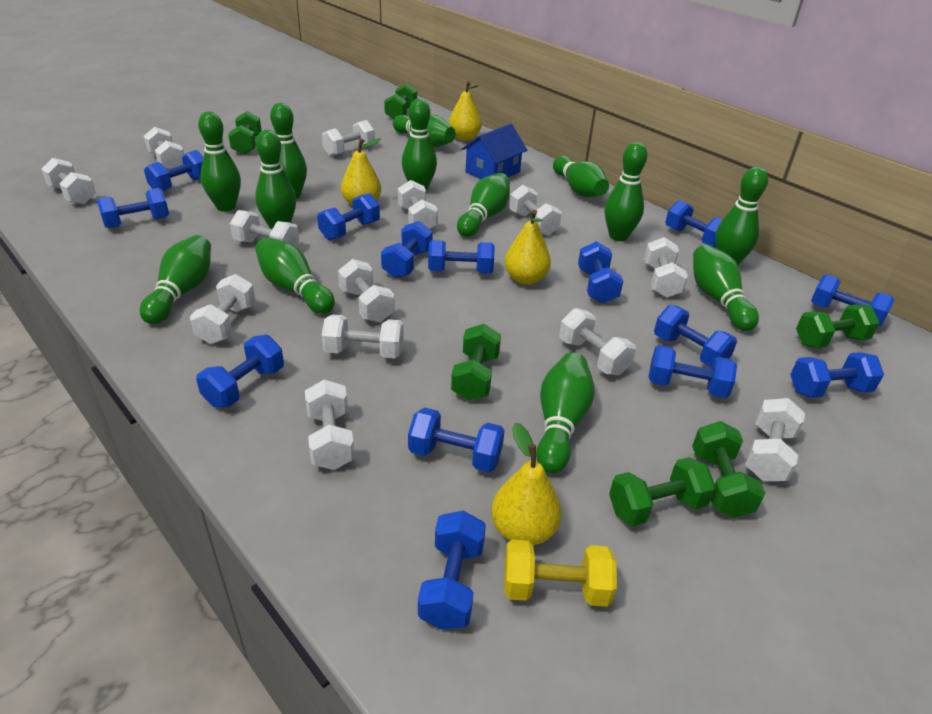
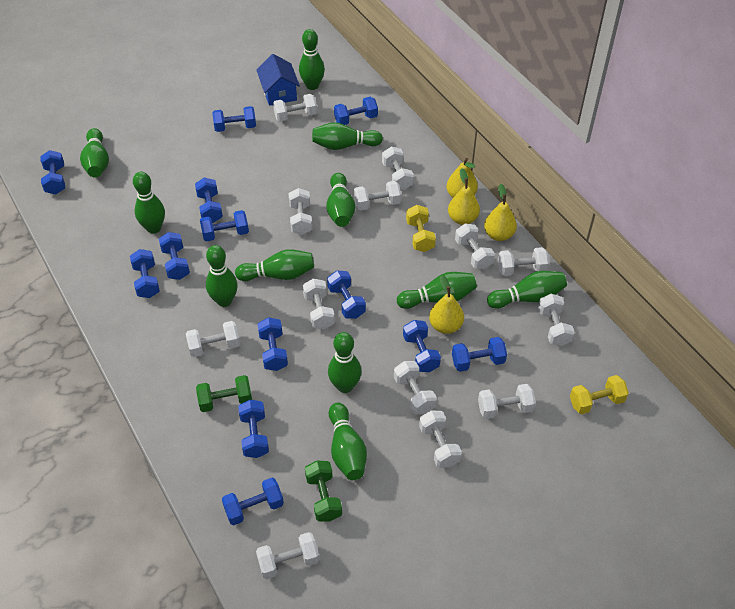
blue dumbbell: [97,188,169,229] [144,150,204,191] [196,335,284,407] [317,193,380,240] [381,221,433,278] [408,408,505,472] [418,511,486,630] [428,240,494,274] [578,241,623,304] [649,345,737,398] [654,305,737,367] [665,200,722,248] [790,352,884,398] [811,274,894,326] = 14 -> [40,150,65,194] [130,249,160,298] [159,232,190,280] [195,177,223,223] [200,210,249,241] [212,106,256,132] [222,478,284,525] [238,400,269,458] [258,317,288,371] [327,271,366,319] [334,97,378,125] [403,320,441,372] [452,337,507,372] = 13
green bowling pin: [140,235,211,324] [198,111,241,211] [255,130,296,229] [255,237,335,314] [270,103,307,199] [393,114,456,147] [402,99,437,191] [457,173,510,237] [536,353,595,474] [553,156,609,197] [605,142,647,241] [693,244,759,331] [715,167,768,265] = 13 -> [80,128,109,177] [133,172,165,234] [206,245,237,307] [235,249,314,281] [299,29,325,90] [312,122,383,150] [326,173,355,227] [328,332,362,393] [329,403,367,480] [397,272,477,309] [487,271,567,309] = 11
green dumbbell: [228,111,262,154] [384,83,417,120] [451,324,501,401] [609,457,716,526] [692,421,765,518] [796,304,880,348] = 6 -> [196,375,252,412] [305,460,342,522] = 2
yellow dumbbell: [504,539,617,607] = 1 -> [406,205,436,252] [570,375,629,415] = 2

